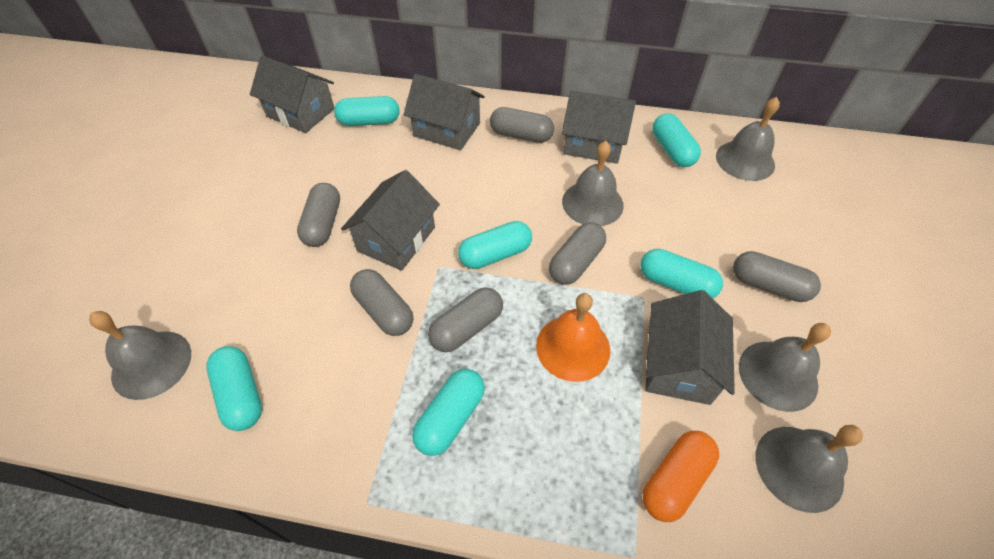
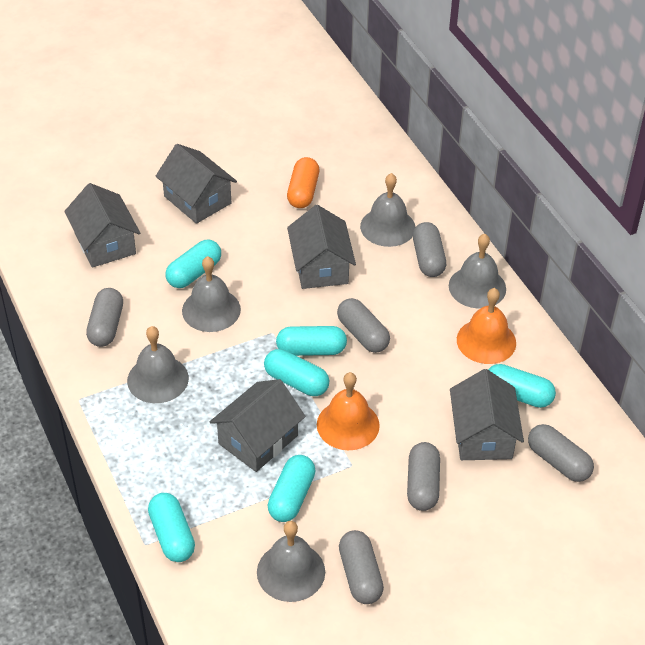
orange bell: [536,293,610,382] = 1 -> [317,372,380,450] [457,288,516,364] = 2

